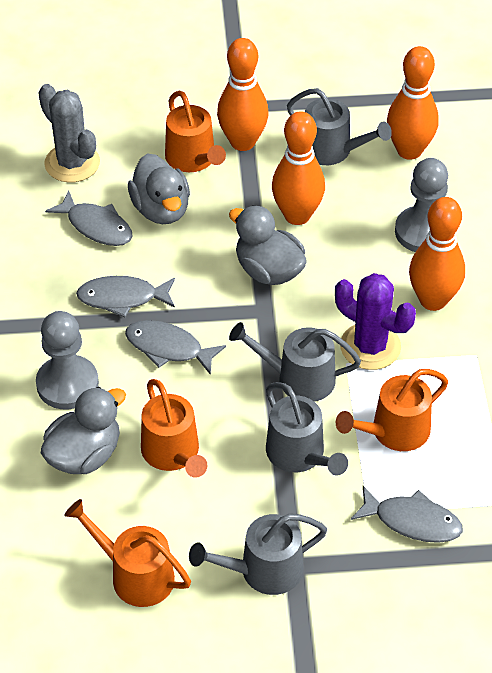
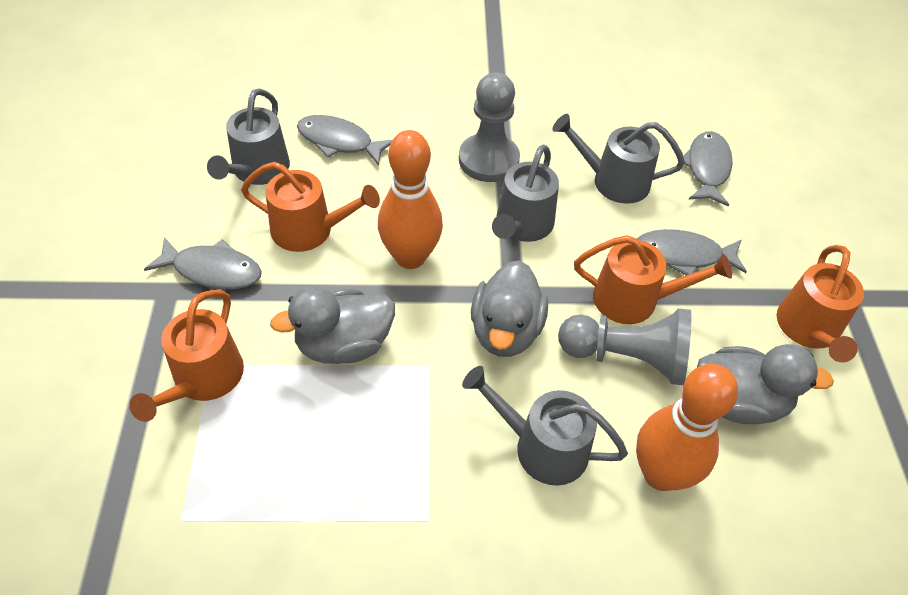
grey cactus: [38,84,100,183] = 1 -> none = 0
orange bowling pin: [217,38,269,151] [272,111,325,225] [387,46,439,160] [409,197,465,311] = 4 -> [378,130,443,269] [636,364,738,491] = 2
purple cactus: [335,273,416,370] = 1 -> none = 0

